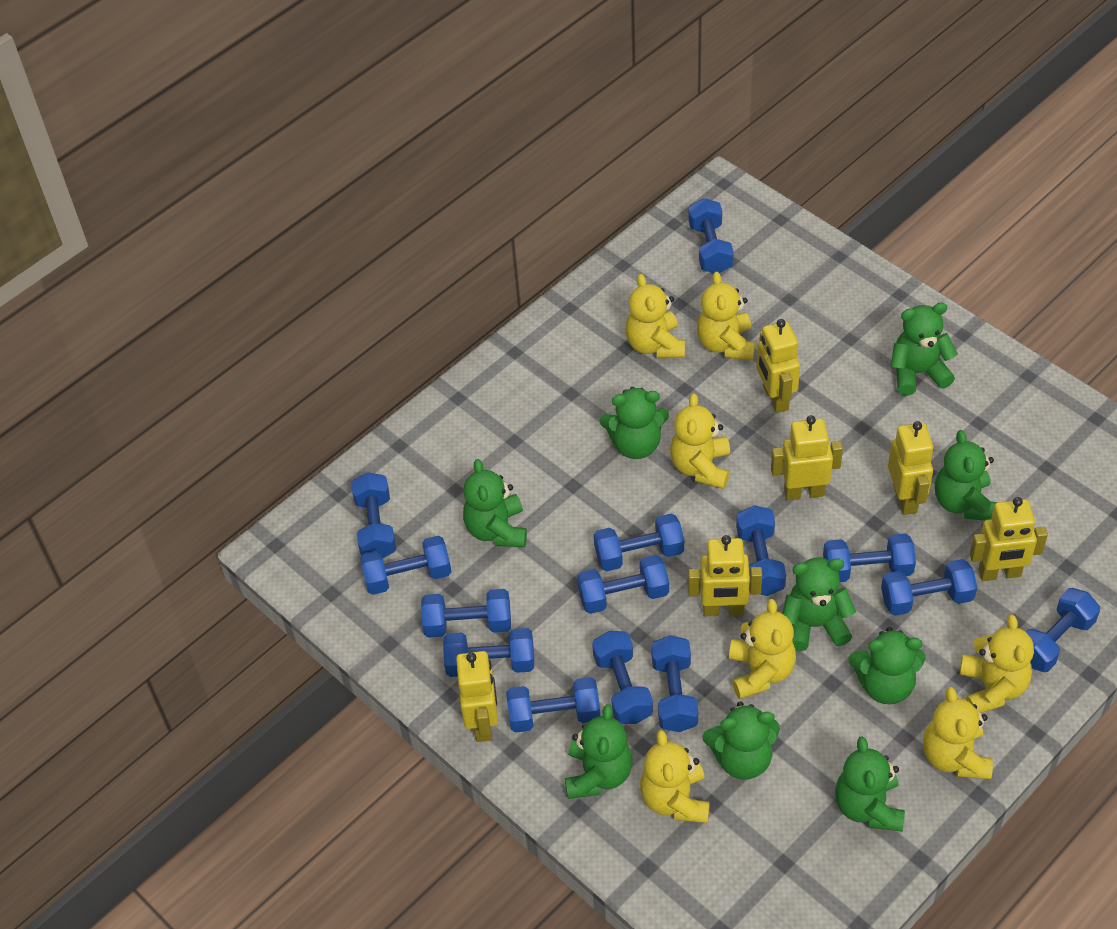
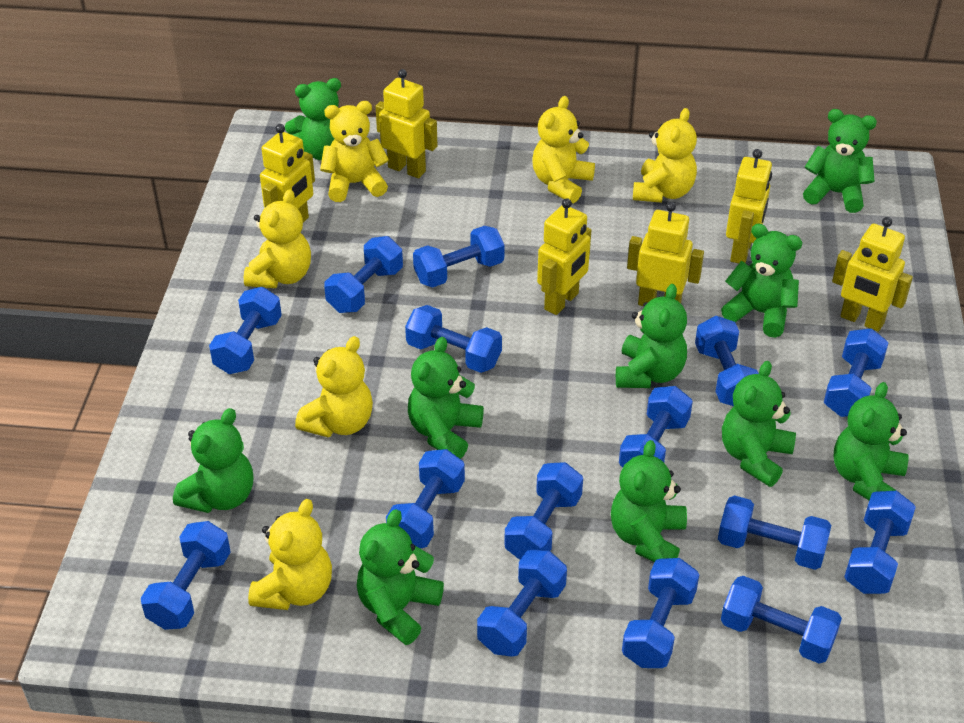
blue dumbbell: [351,472,396,558] [360,536,451,595] [421,589,511,638] [443,628,534,677] [506,677,600,733] [577,555,669,614] [592,631,653,724] [594,514,684,571] [651,635,698,732] [688,198,734,273] [736,505,786,596] [823,533,916,582] [881,559,977,616] [1026,588,1100,672] = 14 -> [141,521,231,630] [209,287,282,374] [324,236,403,313] [386,449,465,548] [405,305,502,373] [413,226,505,287] [477,550,567,657] [504,462,583,560] [619,386,693,467] [622,558,699,668] [695,316,759,406] [718,495,831,570] [721,576,842,664] [824,328,889,417] [844,491,916,594] = 15
green teddy bear: [463,459,527,547] [565,704,632,799] [600,387,669,459] [702,701,780,780] [782,558,856,651] [835,736,905,832] [849,627,926,704] [891,303,958,395] [935,430,997,521] = 9 -> [173,408,253,513] [285,78,341,160] [357,509,444,645] [408,337,484,459] [611,440,687,562] [616,284,687,388] [721,224,803,338] [722,361,796,487] [803,109,877,213] [833,382,909,500] = 10
yellow teddy bear: [625,274,685,359] [640,730,710,823] [670,393,730,489] [697,272,755,360] [729,599,796,699] [923,687,993,779] [960,615,1034,713] = 7 -> [244,189,311,288] [248,499,332,610] [295,336,373,438] [320,101,389,202] [532,96,595,203] [633,108,697,203] = 6

